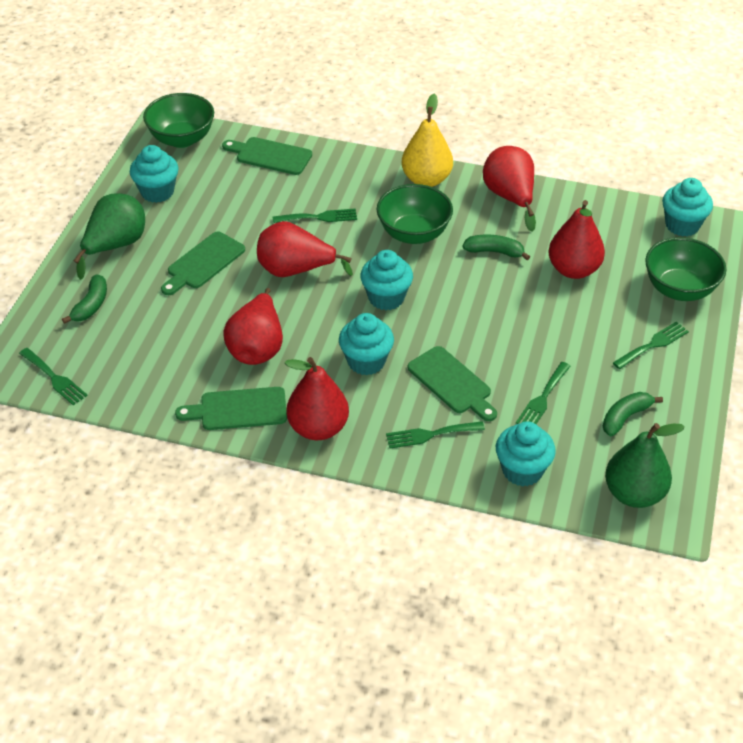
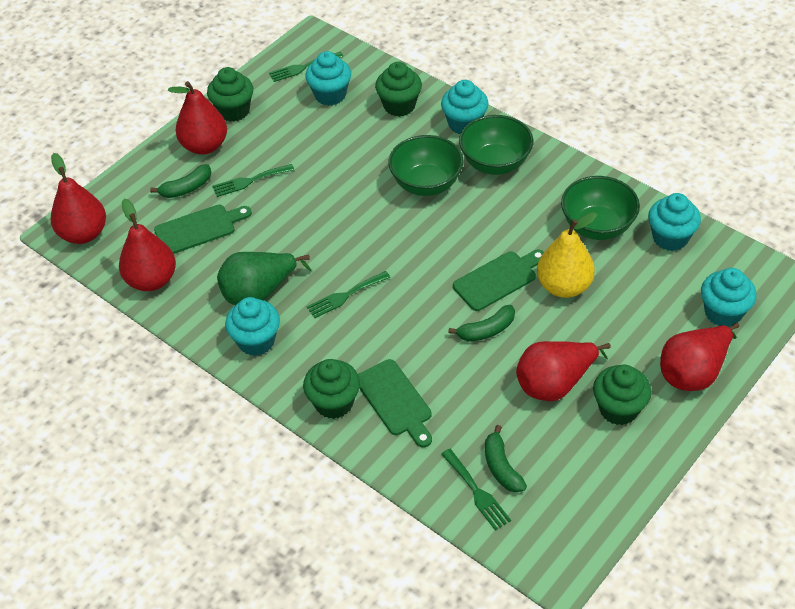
green cupcake: none = 0 -> [207,67,253,122] [303,359,360,419] [375,62,422,117] [593,365,652,425] = 4
green cutting board: [161,231,245,295] [175,387,287,430] [222,137,312,175] [408,346,497,421] = 4 -> [154,205,252,254] [358,359,432,447] [453,250,544,311] = 3
green fork: [19,348,88,405] [273,208,357,223] [386,421,485,449] [516,362,571,424] [613,322,689,369] = 5 -> [212,164,294,197] [269,52,343,82] [307,271,391,318] [441,449,511,531] = 4
green pear: [74,193,145,280] [605,423,685,508] = 2 -> [217,252,311,305] = 1

